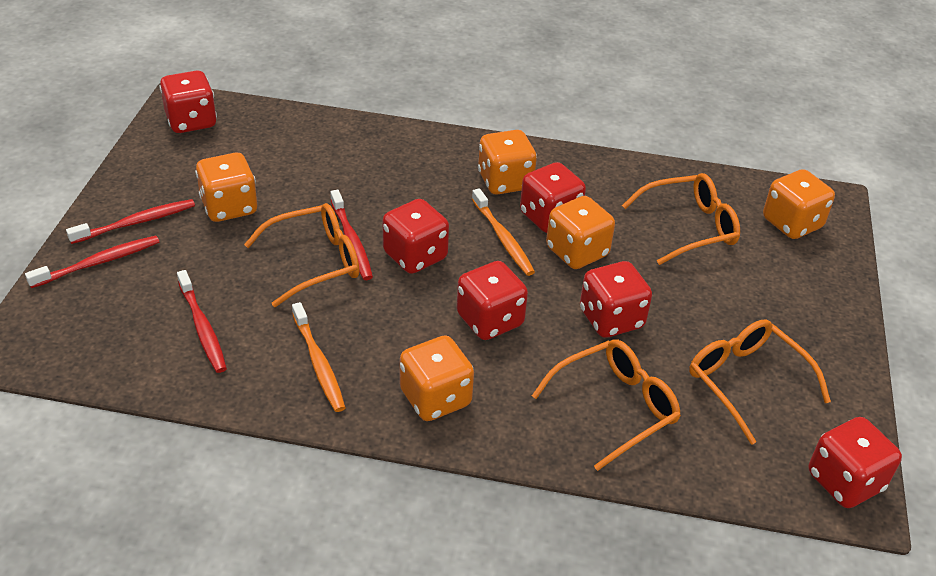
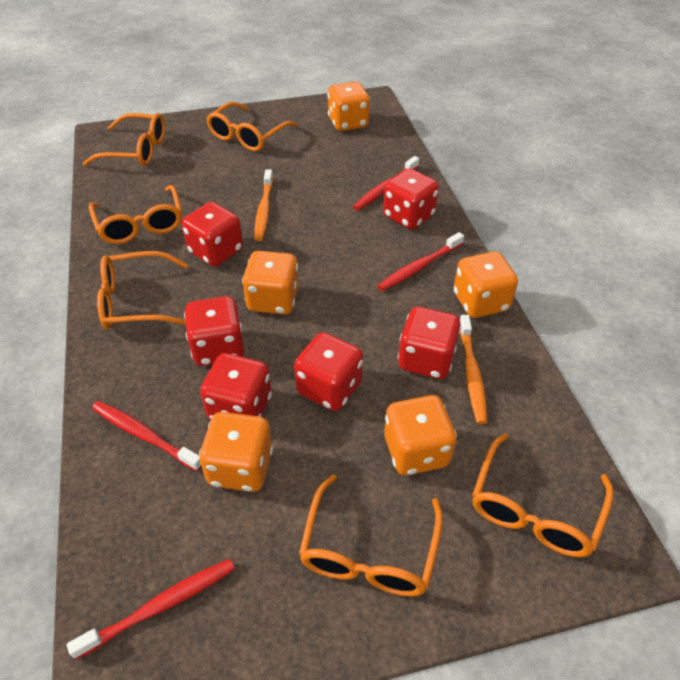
orange glasses: [244,203,359,307] [532,339,681,471] [622,173,740,265] [689,319,831,445] = 4 -> [83,113,165,166] [89,185,182,244] [97,251,188,329] [206,102,298,151] [299,474,443,597] [472,434,613,558] = 6

